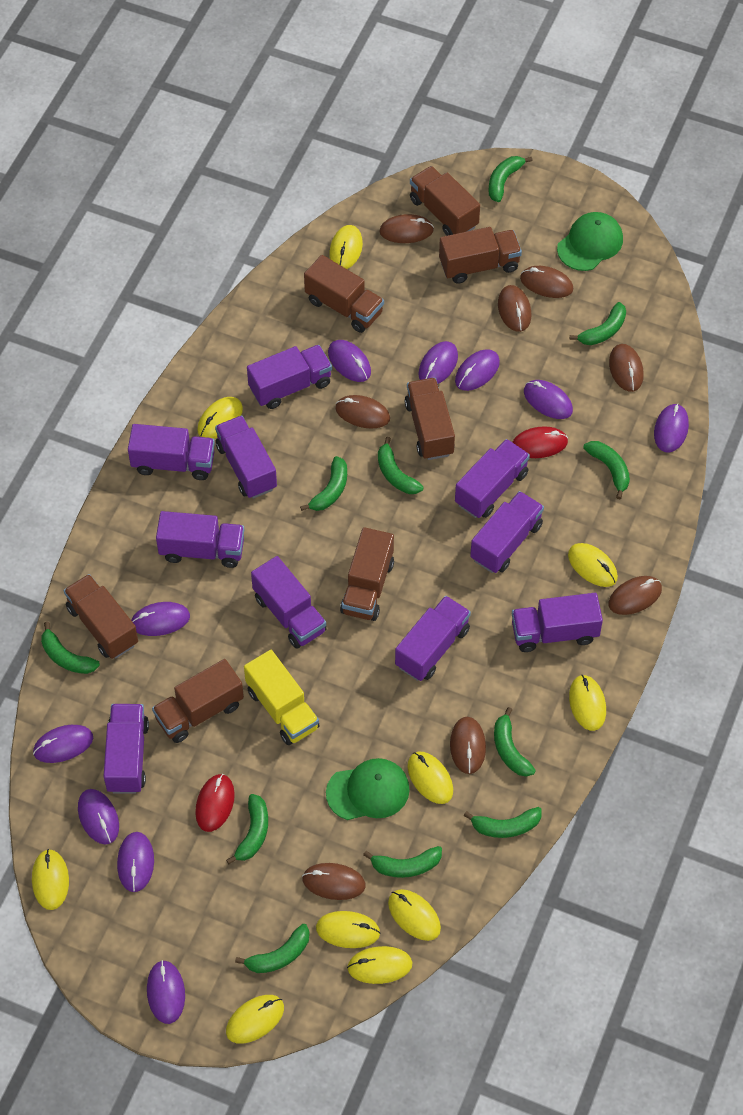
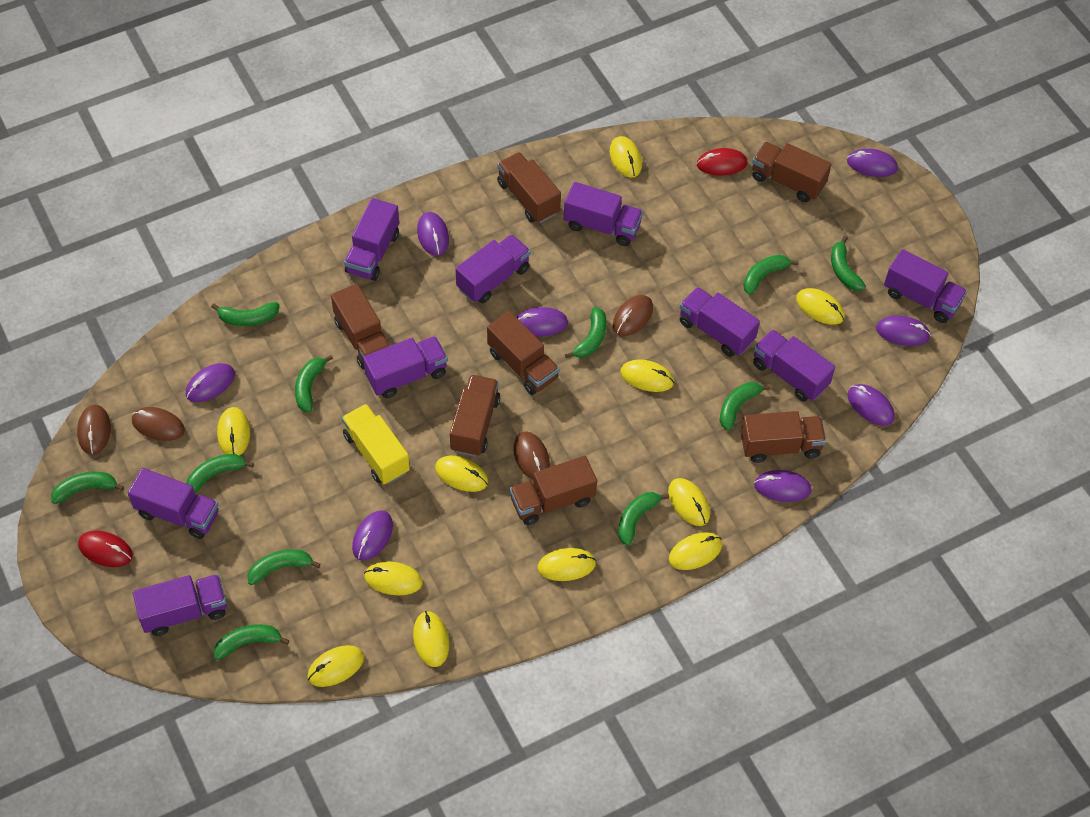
brown mouse: [302,863,366,900] [335,395,390,429] [379,214,434,243] [450,717,486,774] [498,285,531,332] [520,266,573,298] [608,576,662,615] [609,344,643,392] = 8 -> [77,404,111,455] [132,407,185,441] [513,432,550,480] [613,295,653,336] = 4
green cap: [326,758,410,820] [557,212,623,271] = 2 -> none = 0
purple mouse: [33,725,93,763] [78,789,119,844] [117,832,154,892] [131,602,190,636] [147,960,185,1024] [328,340,371,382] [419,341,458,384] [455,349,500,391] [524,380,573,419] [654,403,689,452] = 10 -> [186,363,235,402] [352,510,393,561] [417,212,449,256] [517,307,568,337] [754,470,812,502] [847,149,898,177] [848,384,895,426] [876,316,931,346] = 8
purple truck: [103,704,149,794] [128,424,215,480] [156,511,244,568] [215,416,277,499] [247,345,332,409] [251,556,327,649] [395,596,471,681] [455,439,530,518] [470,491,544,573] [512,593,603,652] = 10 -> [128,468,218,539] [133,574,227,636] [344,198,399,281] [363,336,448,398] [456,234,530,303] [564,182,643,246] [680,287,760,357] [753,329,835,402] [884,249,967,323] = 9
yellow mouse: [32,849,69,910] [197,397,243,439] [226,995,284,1044] [316,911,380,948] [330,225,363,269] [347,946,413,984] [388,889,441,941] [407,752,453,804] [568,543,618,587] [569,675,606,731] = 10 -> [217,407,250,456] [307,645,364,687] [364,562,423,596] [413,611,449,667] [435,456,488,492] [538,548,596,581] [610,136,642,178] [620,359,674,392] [668,478,710,526] [669,532,722,570] [796,288,845,325] = 11

